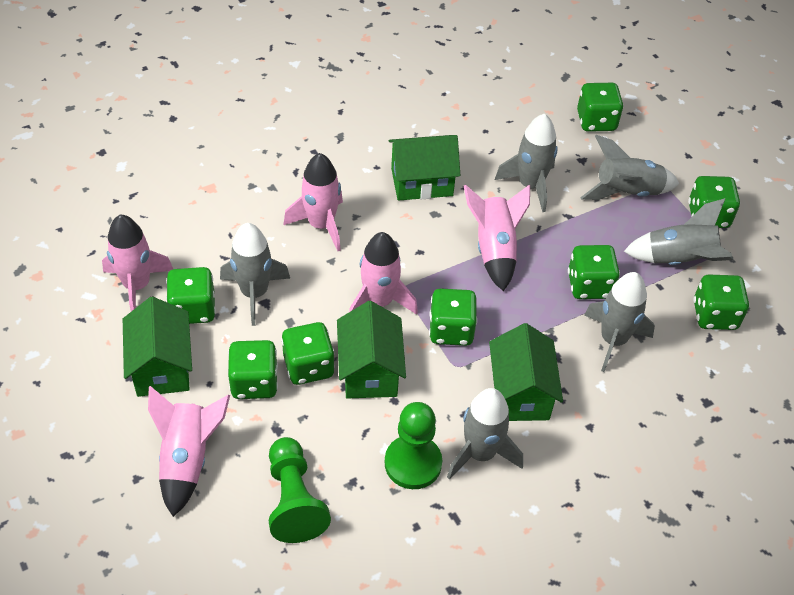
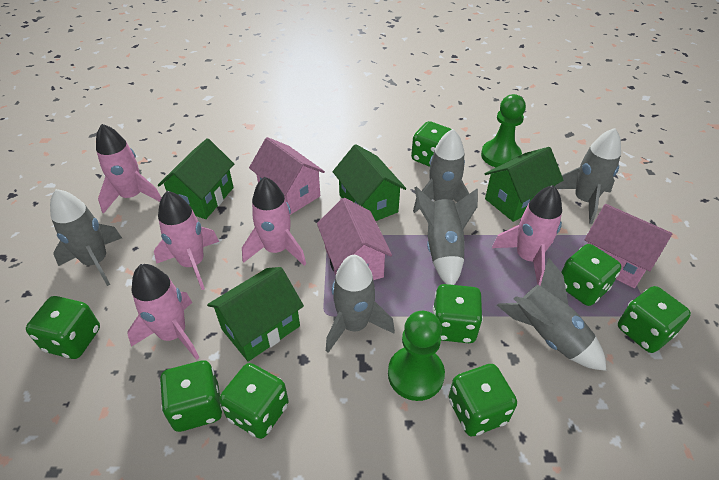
pink house: none = 0 -> [249,137,325,215] [317,198,392,280] [584,204,673,288] = 3

